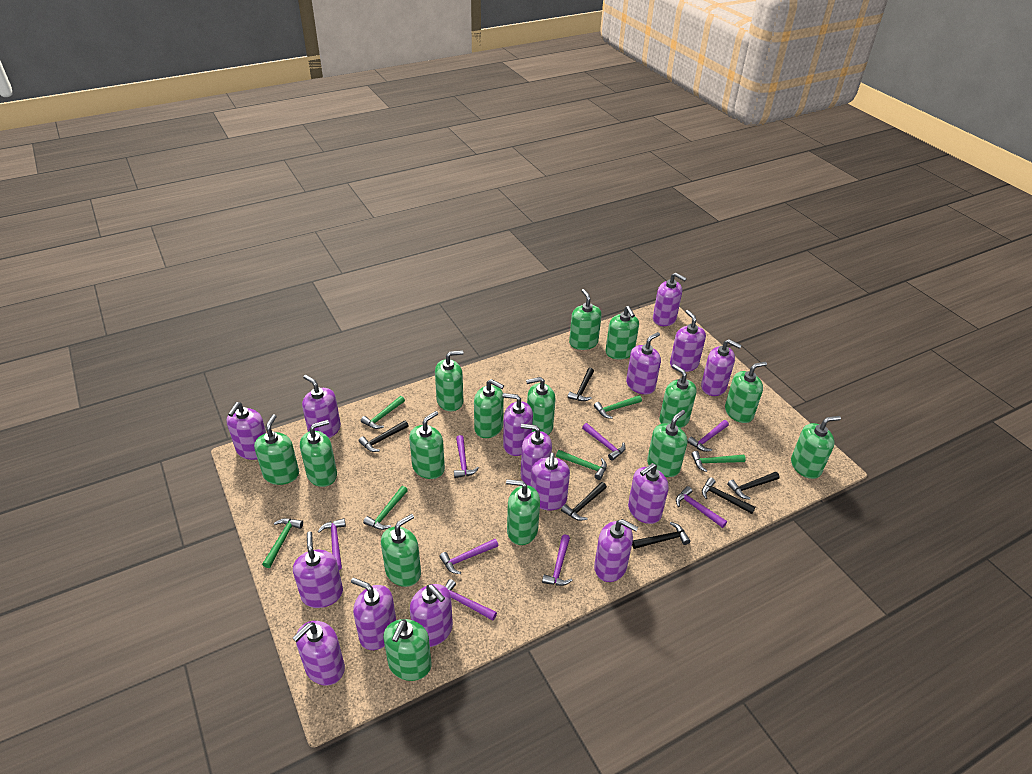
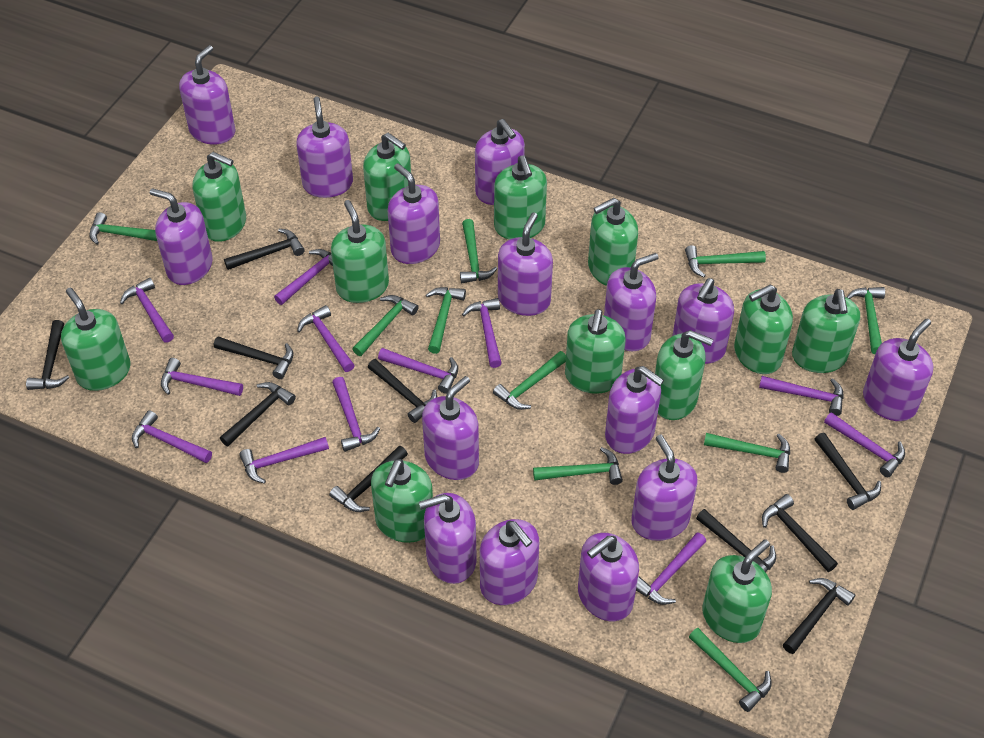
black hammer: [359,420,409,452] [561,482,607,521] [568,368,594,401] [632,522,690,549] [702,477,756,514] [727,472,780,500] = 6 -> [26,320,70,390] [214,336,293,379] [220,382,296,446] [224,229,305,270] [329,446,408,512] [368,359,437,423] [696,509,776,572] [762,494,838,572] [783,578,855,654] [815,433,881,510] = 10
green hammer: [262,518,303,568] [361,396,405,429] [363,486,408,530] [556,450,607,480] [594,395,642,419] [691,451,746,472] = 6 -> [89,212,157,245] [353,295,419,356] [426,287,466,354] [460,219,497,283] [493,351,566,410] [533,447,623,485] [685,245,766,277] [689,628,772,712] [704,433,790,473] [846,287,885,354] = 10
green soap dispenser: [254,414,299,485] [300,420,337,487] [381,514,421,587] [383,619,431,681] [409,411,445,479] [435,350,464,411] [474,379,504,438] [506,479,540,545] [526,377,556,435] [569,289,602,350] [606,306,639,360] [647,410,688,477] [659,364,697,428] [725,362,767,423] [791,416,841,479] = 15 -> [61,287,131,391] [193,152,246,242] [331,200,389,303] [363,133,411,221] [371,459,433,543] [494,155,547,240] [565,309,626,394] [588,198,638,286] [655,330,713,420] [702,539,772,643] [734,285,793,374] [792,289,860,373] = 12
purple hammer: [317,518,346,570] [439,539,498,574] [445,579,497,621] [454,435,479,478] [542,535,573,586] [582,423,626,461] [676,486,727,528] [688,420,729,452] = 8 -> [120,278,174,343] [132,410,212,463] [161,358,243,396] [239,437,329,484] [274,249,333,305] [297,305,355,372] [332,377,380,452] [378,348,458,394] [462,298,502,368] [636,532,706,605] [759,376,844,416] [824,412,905,477] = 12

